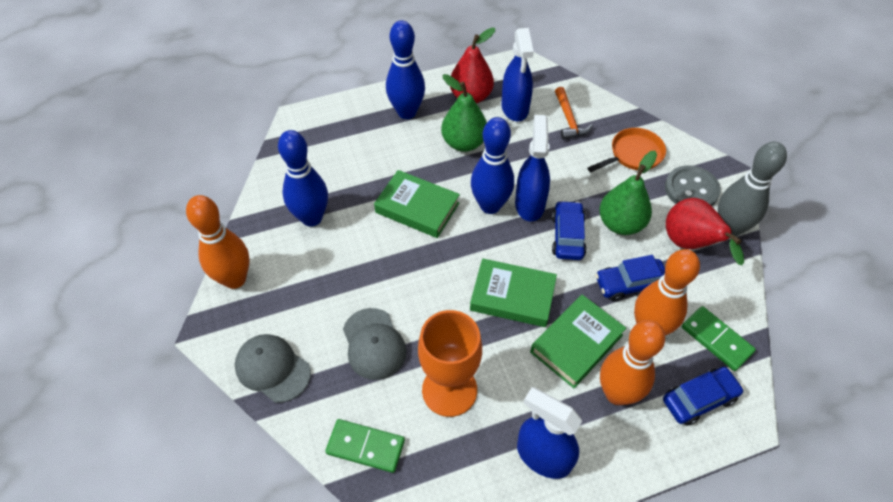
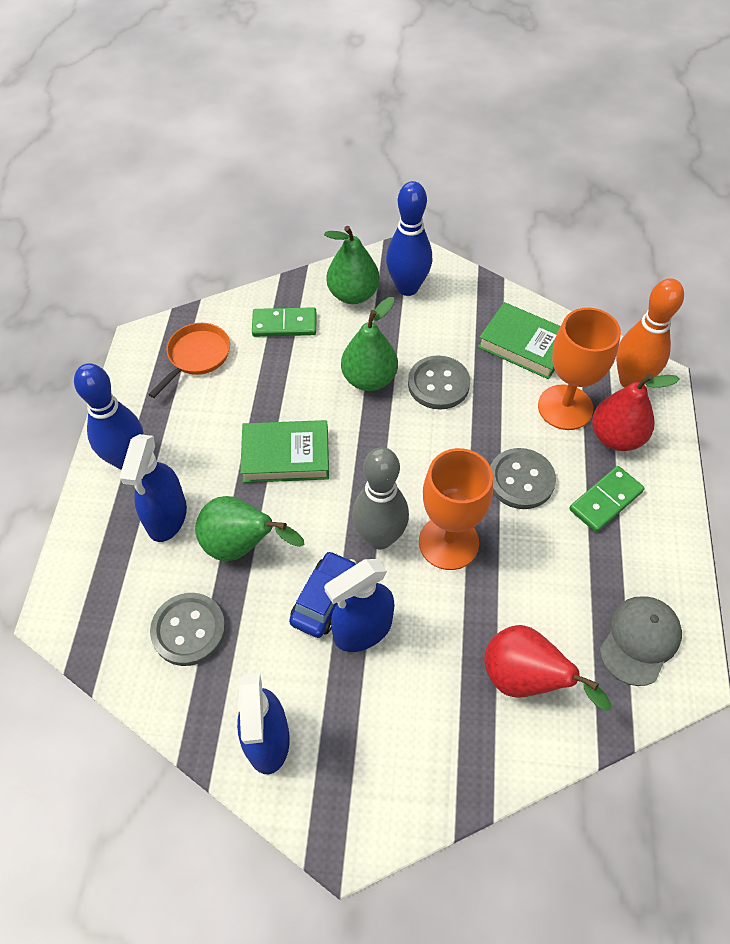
blue bowling pin: [278,130,328,227] [386,20,425,119] [471,117,514,214] = 3 -> [74,363,144,470] [386,181,432,296] = 2
blue car: [552,200,587,260] [595,255,665,302] [663,367,744,426] = 3 -> [289,551,356,638] = 1
green book: [374,170,460,238] [470,258,557,327] [530,295,626,388] = 3 -> [240,420,329,483] [478,302,561,379] = 2
green pear: [441,74,487,152] [599,151,657,235] = 2 -> [195,496,304,561] [324,226,380,304] [341,297,398,391] = 3
grey button: [665,165,721,206] = 1 -> [150,593,226,666] [408,355,470,410] [490,448,556,509] = 3
grey cap: [235,334,311,403] [343,308,406,380] = 2 -> [599,596,682,686] = 1
orange bowling pin: [186,195,249,289] [600,320,665,405] [634,249,700,336] = 3 -> [616,278,684,388] = 1
orange goblet: [418,310,482,417] = 1 -> [419,448,493,570] [538,308,621,430] = 2
orange hammer: [555,87,593,140] = 1 -> none = 0

